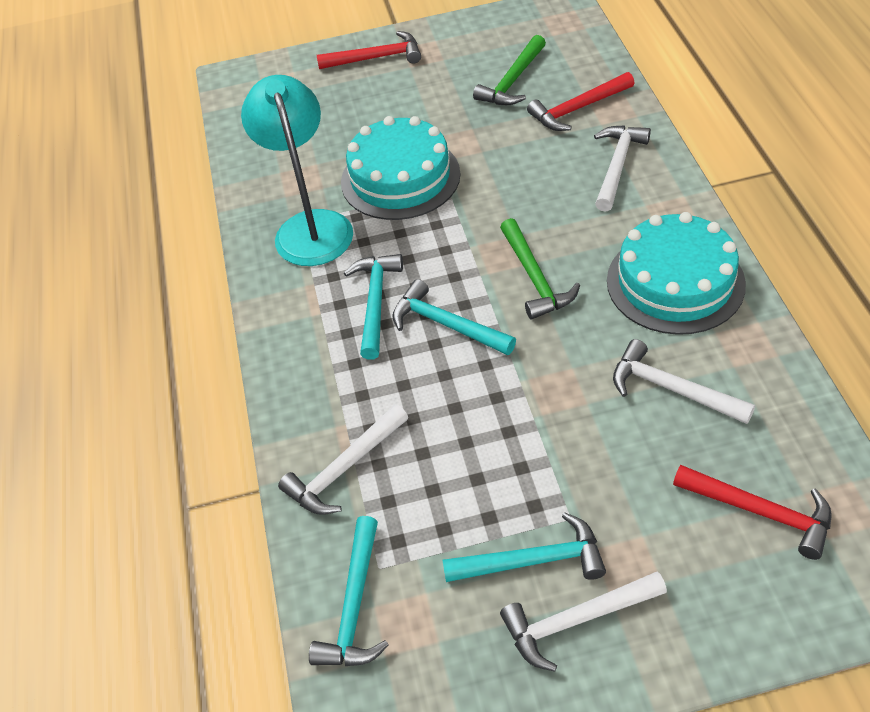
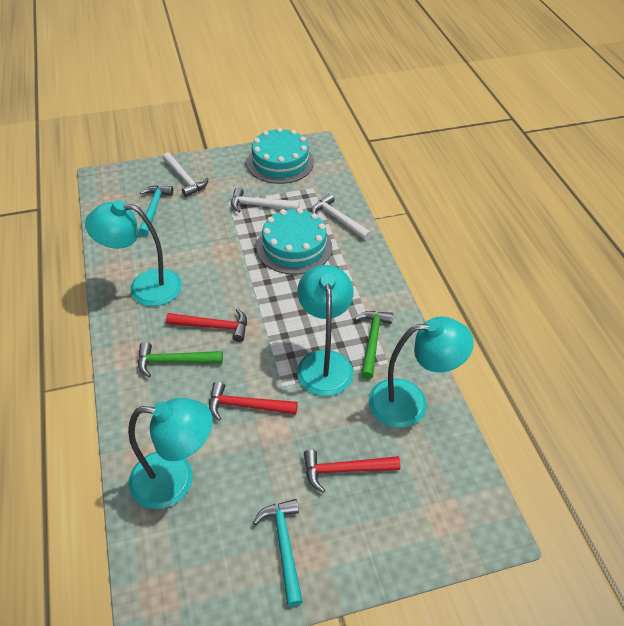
turquoise hammer: [309,516,389,666] [344,254,403,360] [392,279,516,355] [443,512,606,582] = 4 -> [138,186,173,236] [253,499,303,606] = 2
turquoise lamp: [241,75,353,266] = 1 -> [85,200,182,306] [128,398,213,509] [297,265,354,396] [369,316,474,428] = 4
white hammer: [278,404,408,514] [500,571,667,672] [594,125,651,212] [613,339,755,424] = 4 -> [163,152,209,197] [231,187,300,212] [312,194,371,240] = 3

